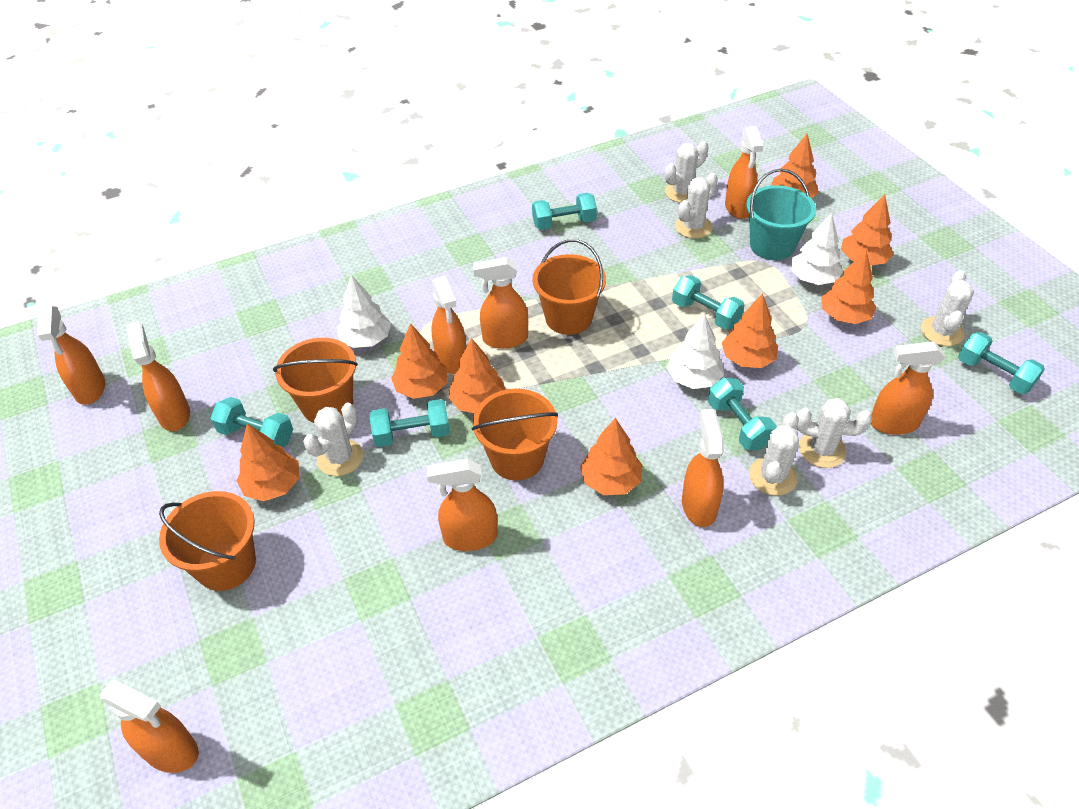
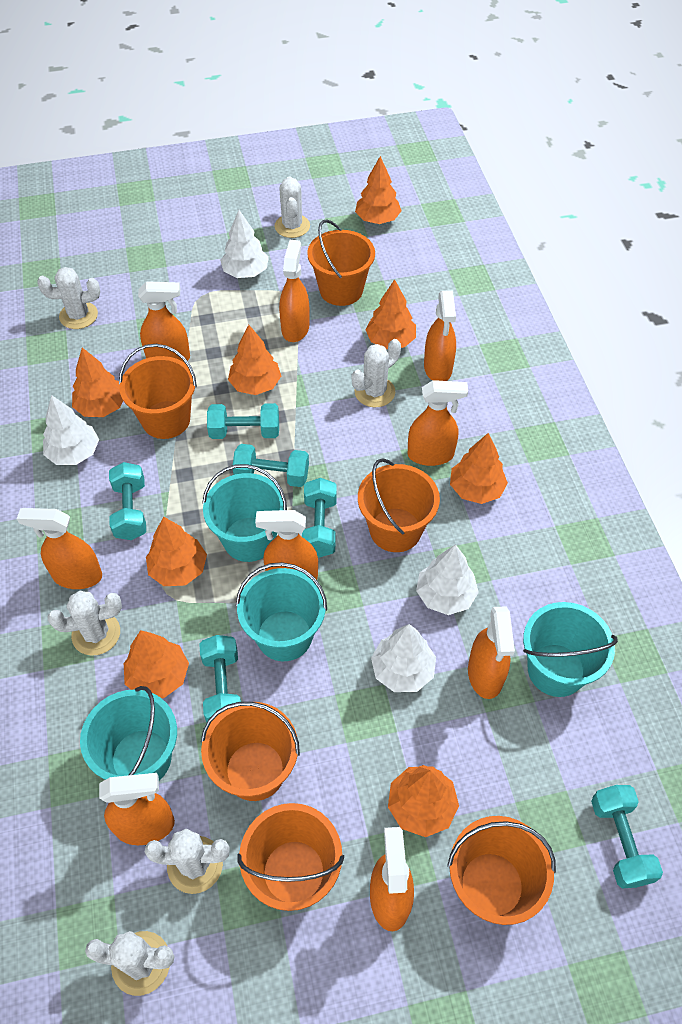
orange bucket: [159,491,256,591] [273,338,358,423] [472,389,558,481] [533,239,606,335] = 4 -> [119,344,197,439] [201,702,300,801] [237,803,344,911] [307,219,375,306] [358,458,440,552] [447,816,556,925] = 6
turquoise bucket: [746,169,816,260] = 1 -> [80,686,177,780] [202,464,287,562] [236,562,327,661] [523,602,618,697] = 4
white tree: [337,275,391,348] [666,313,724,389] [790,213,843,285] = 3 -> [43,395,99,465] [220,210,269,278] [371,624,436,692] [416,544,479,615] = 4

